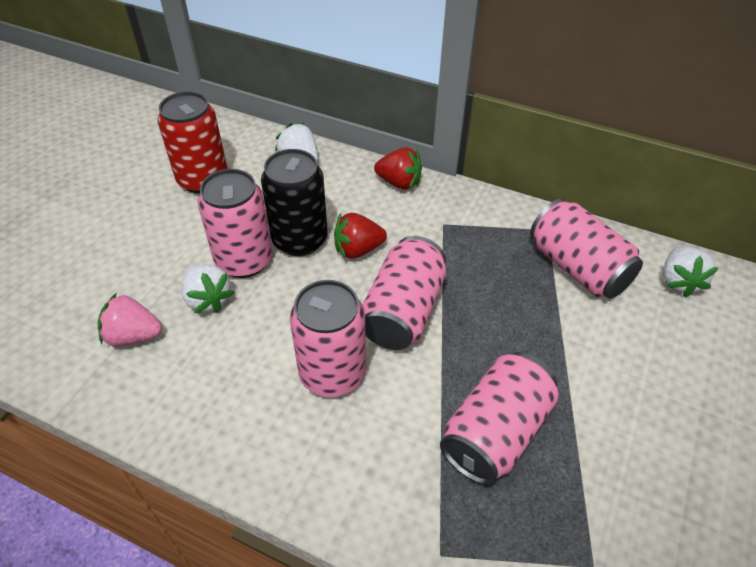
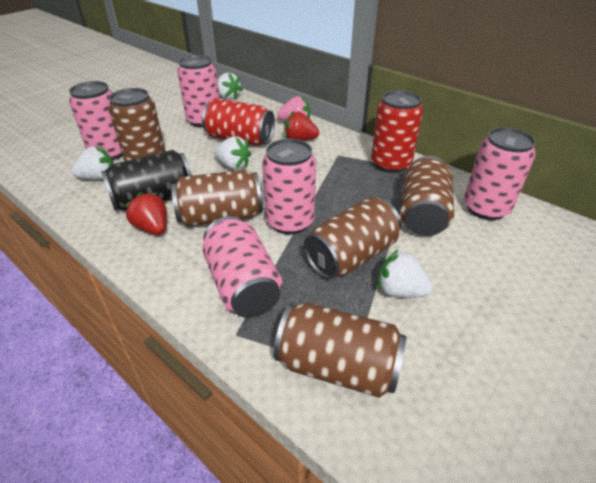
brown can: none = 0 -> [108,88,166,161] [171,170,263,227] [274,303,407,398] [304,197,401,279] [400,156,454,236] = 5
red can: [158,91,227,193] = 1 -> [202,98,275,146] [371,90,423,173] = 2
white strawberry: [181,265,234,314] [275,123,318,163] [663,246,719,297] = 3 -> [71,146,113,180] [214,136,251,170] [217,73,243,100] [378,249,433,297] = 4

